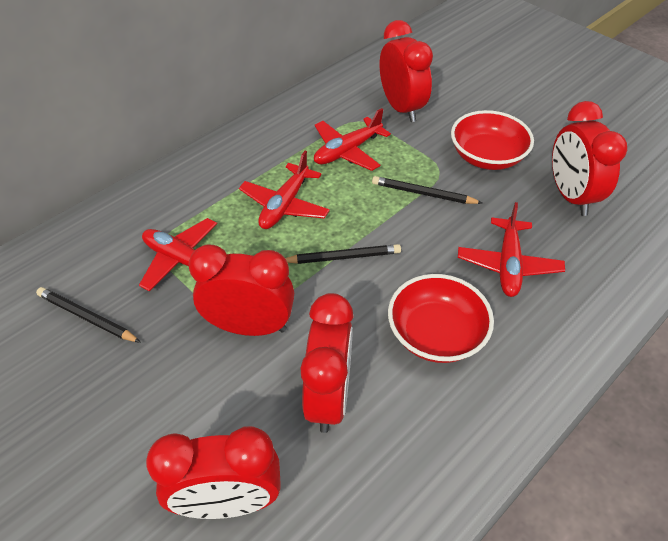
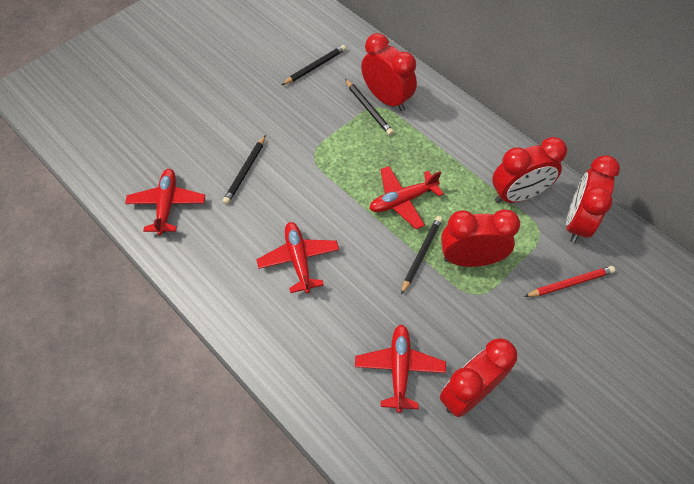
black pencil: [36,287,141,343] [285,244,401,264] [372,176,482,204] = 3 -> [223,135,266,204] [282,45,346,85] [345,79,393,135] [401,216,442,295] = 4
red bowl: [388,274,494,363] [451,110,534,170] = 2 -> none = 0
red pencil: none = 0 -> [524,266,615,297] = 1

